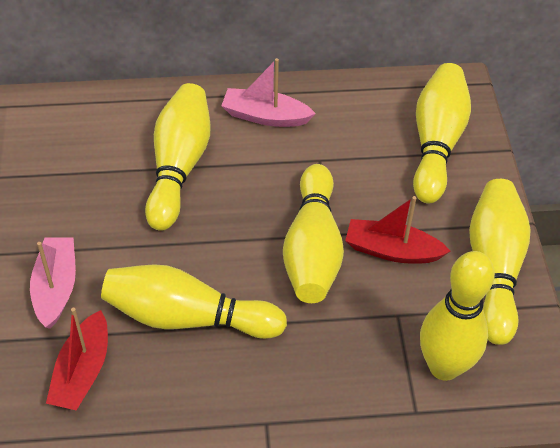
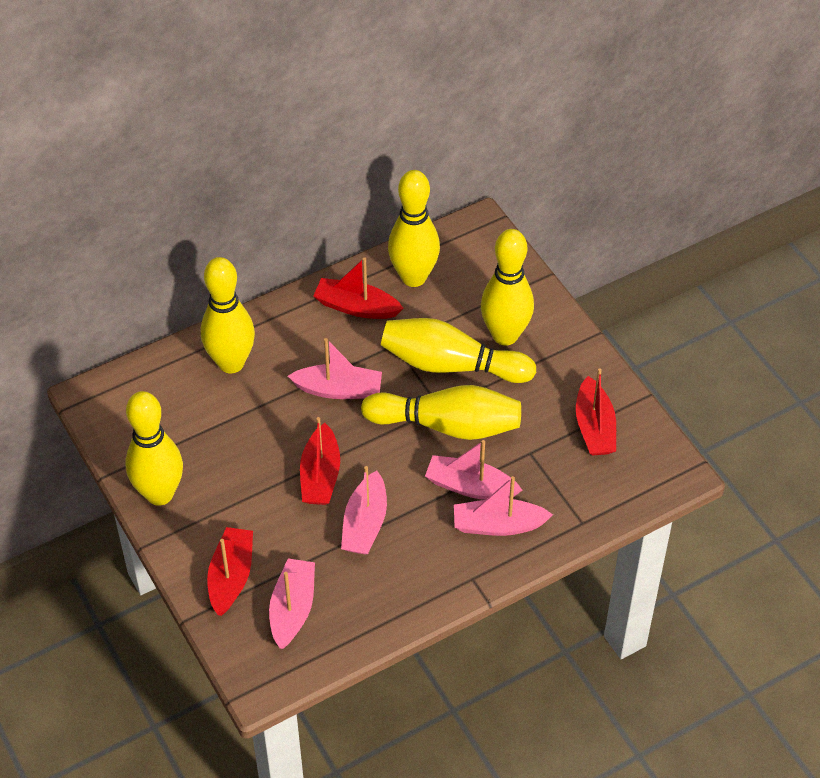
pink boat: [30,238,76,329] [221,58,316,127] = 2 -> [269,558,315,649] [288,338,382,399] [341,466,387,555] [425,440,522,500] [454,476,553,536] = 5
red boat: [46,308,108,411] [345,196,450,264] = 2 -> [207,527,253,616] [300,417,340,505] [313,257,403,319] [576,368,616,456] = 4

